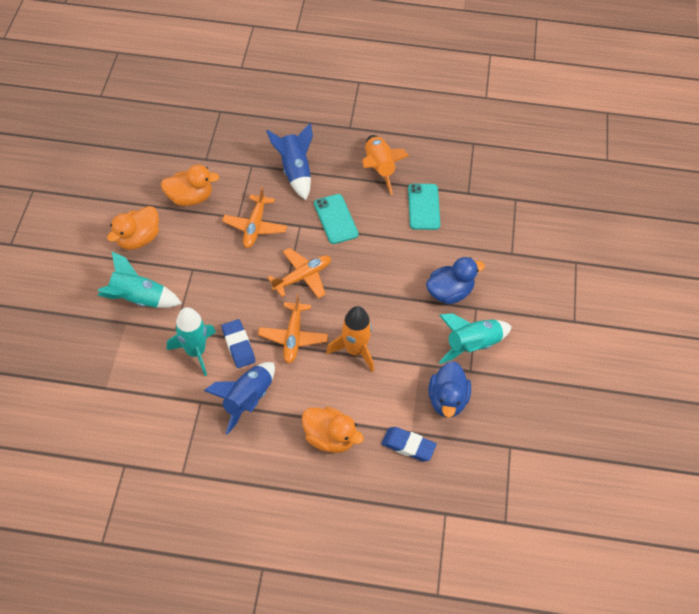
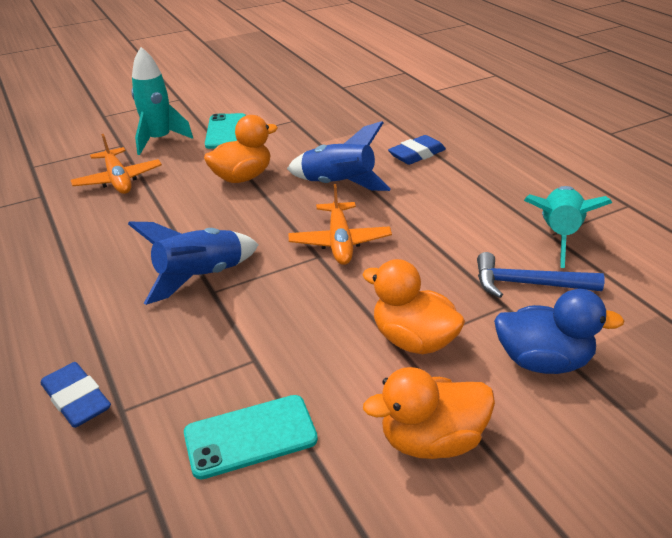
blue duck: [426,257,485,304] [428,361,471,417] = 2 -> [494,289,624,374] = 1
blue hammer: none = 0 -> [477,252,604,298] = 1
orange plane: [222,186,287,248] [258,293,328,364] [268,248,331,298] = 3 -> [70,134,162,194] [288,184,392,265] = 2
orange rocket: [326,306,374,372] [362,135,410,194] = 2 -> none = 0
turquoise rocket: [97,251,182,308] [167,307,216,376] [439,313,512,364] = 3 -> [131,47,193,155] [524,186,612,268] = 2

